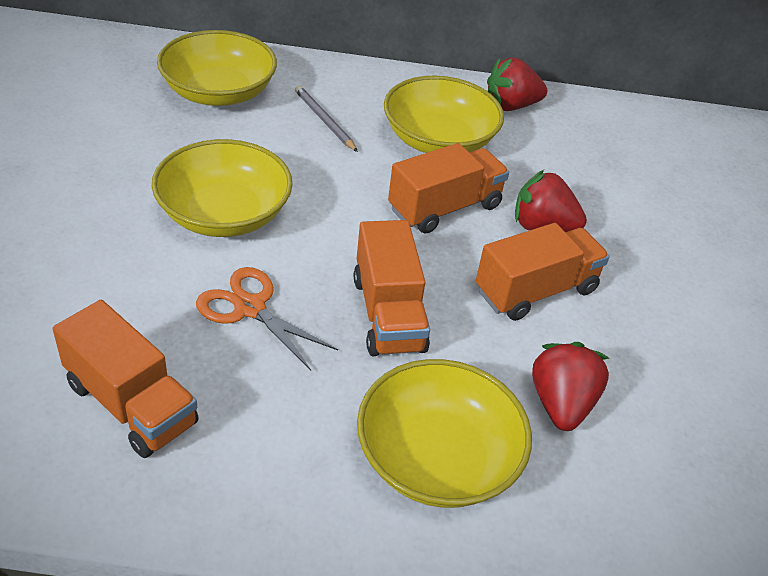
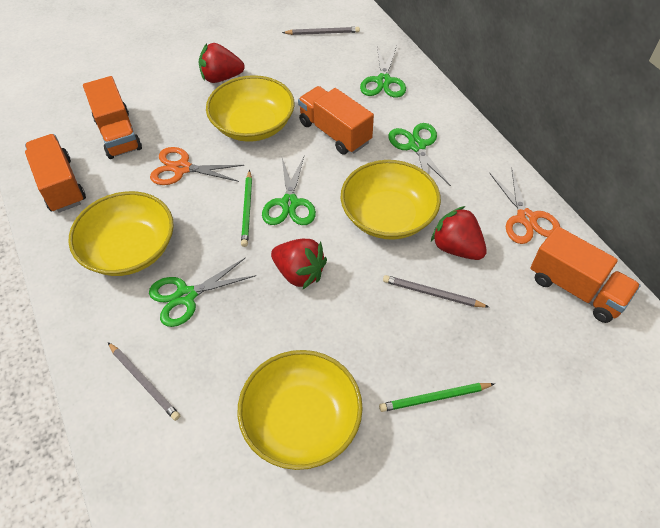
green pencil: none = 0 -> [241,170,252,247] [379,383,495,412] = 2
green scissors: none = 0 -> [149,257,256,327] [262,156,316,225] [360,46,406,98] [388,123,451,186] = 4
grey pencil: [295,86,358,152] = 1 -> [108,342,180,421] [282,27,360,35] [383,275,489,308] = 3
orange scissors: [196,267,338,371] = 1 -> [150,147,244,185] [490,169,560,244] = 2

